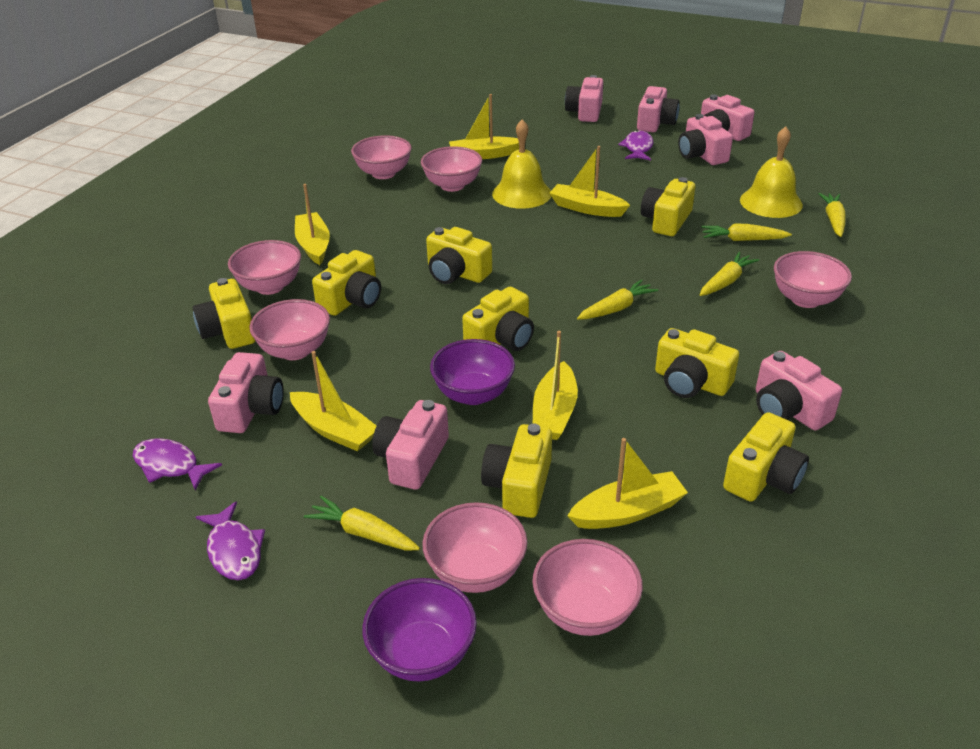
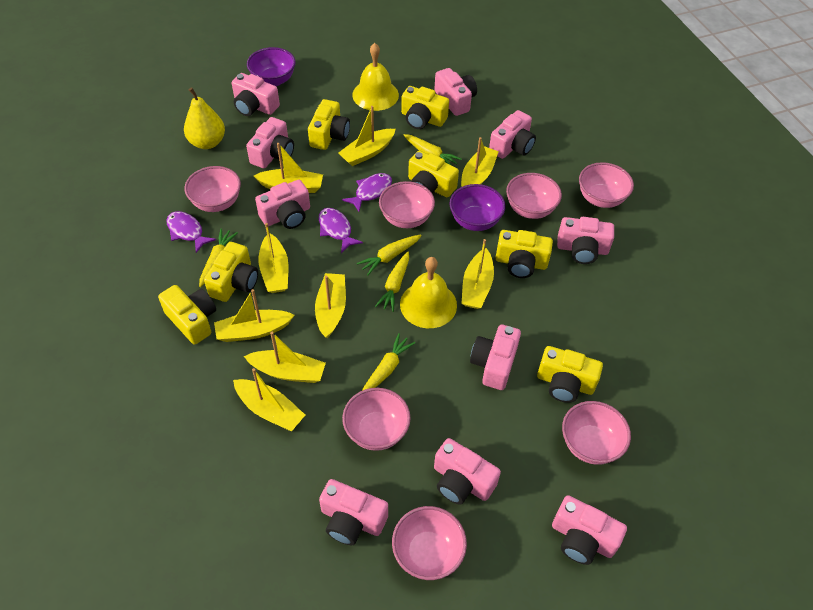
pink camera: [208,352,284,433] [372,400,449,490] [565,75,603,122] [637,86,679,132] [678,114,733,165] [701,94,755,141] [756,351,842,430] = 7 -> [232,73,280,116] [246,117,294,168] [255,180,310,229] [319,479,388,545] [434,68,477,116] [434,438,501,505] [470,325,521,390] [489,110,536,159] [552,495,627,565] [557,217,614,264] = 10
yellow boat: [290,351,376,451] [295,184,330,265] [449,94,519,159] [533,331,578,440] [549,146,630,217] [567,438,688,529] = 6 -> [214,289,295,342] [233,368,305,431] [244,332,326,383] [254,143,323,193] [259,223,288,293] [315,273,346,338] [338,106,396,166] [461,137,499,187] [461,239,494,309] = 9
yellow camera: [193,278,256,349] [312,250,381,316] [426,227,492,284] [462,287,534,351] [481,424,552,518] [641,177,695,236] [655,328,739,398] [723,412,809,502] = 8 -> [158,285,216,344] [204,242,258,302] [308,99,350,150] [401,86,449,129] [408,151,459,197] [495,230,553,278] [537,346,603,403] = 7
yellow pear: none = 0 -> [184,87,225,149] = 1

